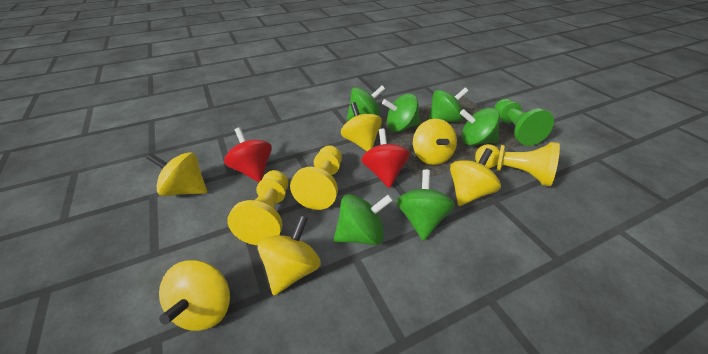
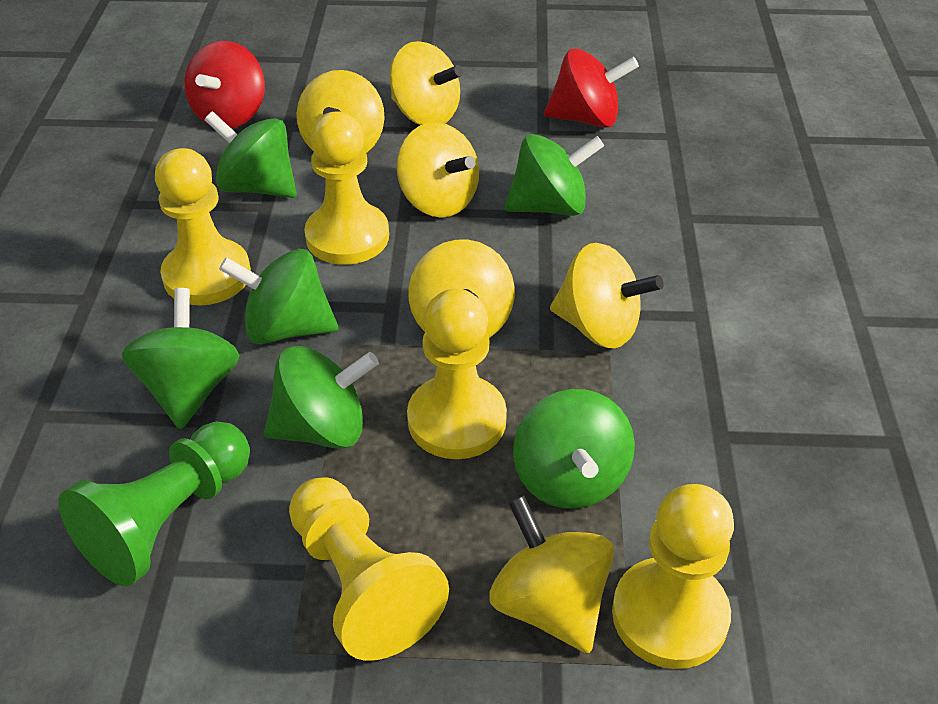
yellow pawn: [227,170,288,245] [290,145,342,210] [475,142,560,186] = 3 -> [155,148,251,305] [289,477,449,661] [304,112,389,265] [407,289,507,459] [612,484,734,669] = 5

